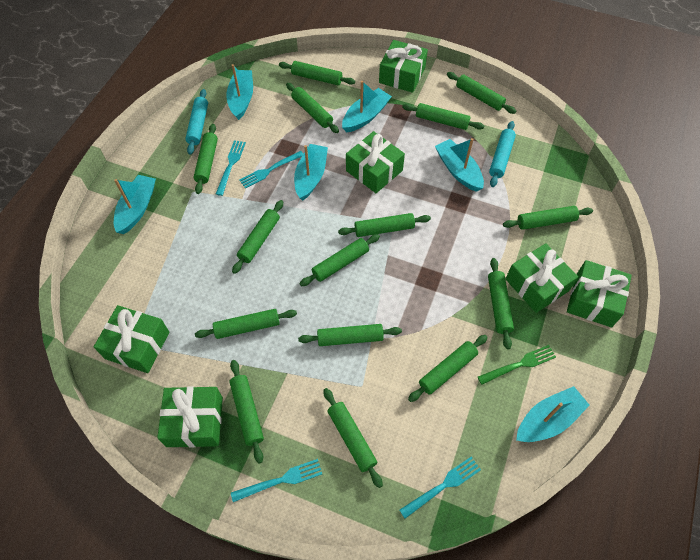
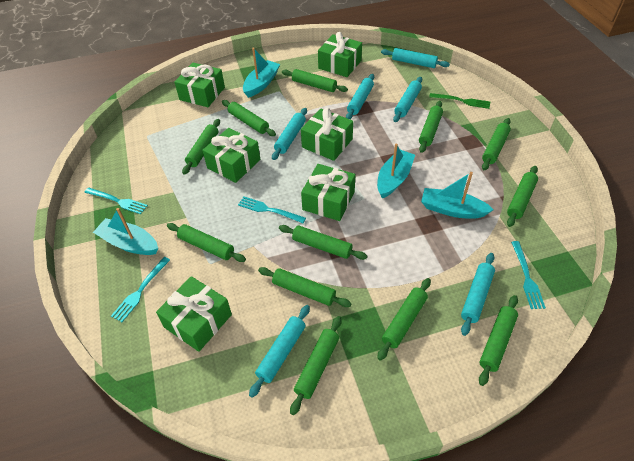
green rolling pin: [194,124,218,194] [195,309,297,339] [229,360,264,463] [232,200,283,274] [279,61,355,85] [286,83,339,133] [298,324,402,346] [299,234,380,286] [323,388,383,488] [338,213,431,237] [402,103,484,130] [408,335,488,402] [447,72,516,114] [488,258,514,349] [503,206,593,230] = 15 -> [167,223,246,262] [182,119,220,175] [222,100,276,136] [258,267,352,307] [279,225,367,260] [282,69,348,92] [290,316,342,415] [377,278,431,361] [419,101,443,153] [479,295,518,386] [482,118,511,170] [507,166,538,227] = 12
turquoise boat: [114,175,156,234] [226,64,253,120] [294,144,328,201] [342,81,392,132] [435,138,484,192] [516,386,590,442] = 6 -> [93,208,158,255] [243,48,280,98] [377,144,415,198] [421,172,494,219] = 4
turquoise rolling pin: [185,89,208,155] [489,121,516,187] = 2 -> [249,305,310,398] [272,108,307,160] [346,74,374,119] [381,48,450,68] [393,77,422,122] [461,253,495,336] = 6

